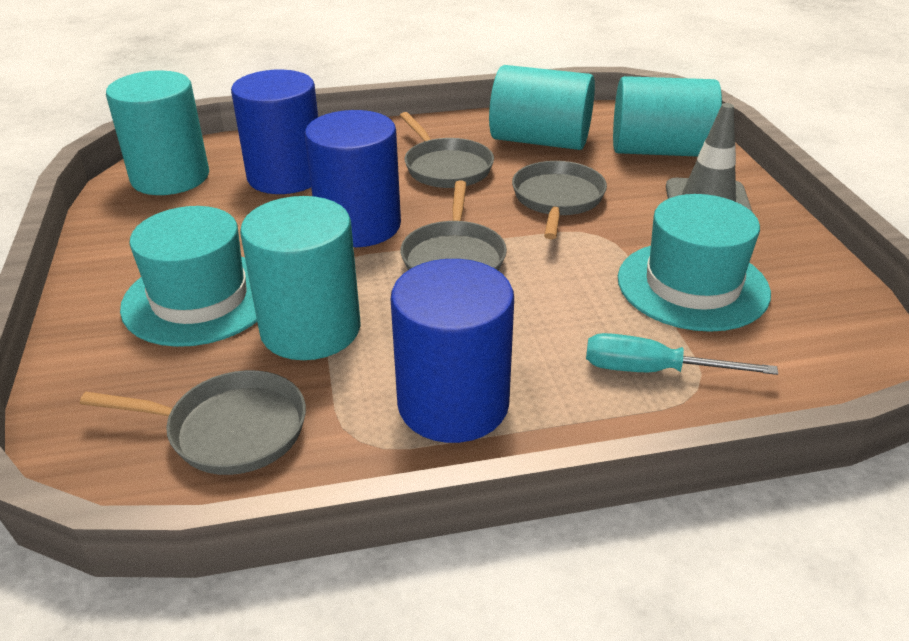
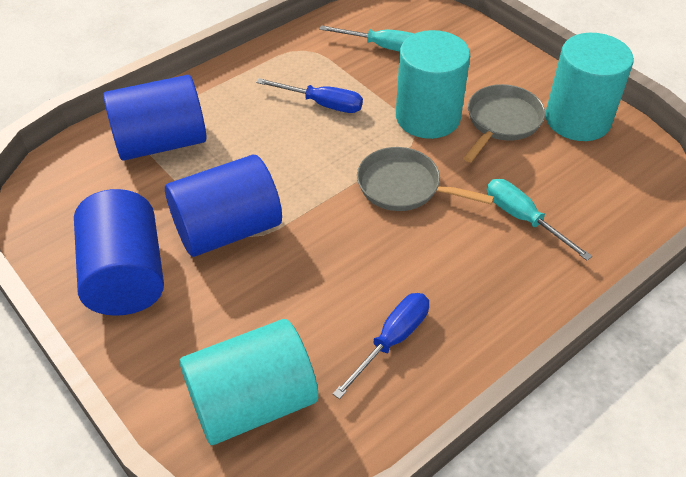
blue screwdriver: none = 0 -> [256,78,363,113] [333,293,429,399] = 2
grey pan: [80,370,306,475] [400,112,494,188] [400,181,507,271] [512,161,607,239] = 4 -> [357,147,494,211] [463,84,545,162] = 2
grey traffic cone: [666,103,753,213] = 1 -> none = 0
turquoise cylinder: [106,70,209,195] [240,196,360,360] [489,65,595,150] [613,76,722,157] = 4 -> [179,319,318,445] [396,30,470,139] [545,33,634,141] = 3
turquoise hat: [120,206,257,347] [618,194,771,332] = 2 -> none = 0
turquoise screwdriver: [586,333,778,375] = 1 -> [319,25,414,52] [487,179,592,261] = 2

